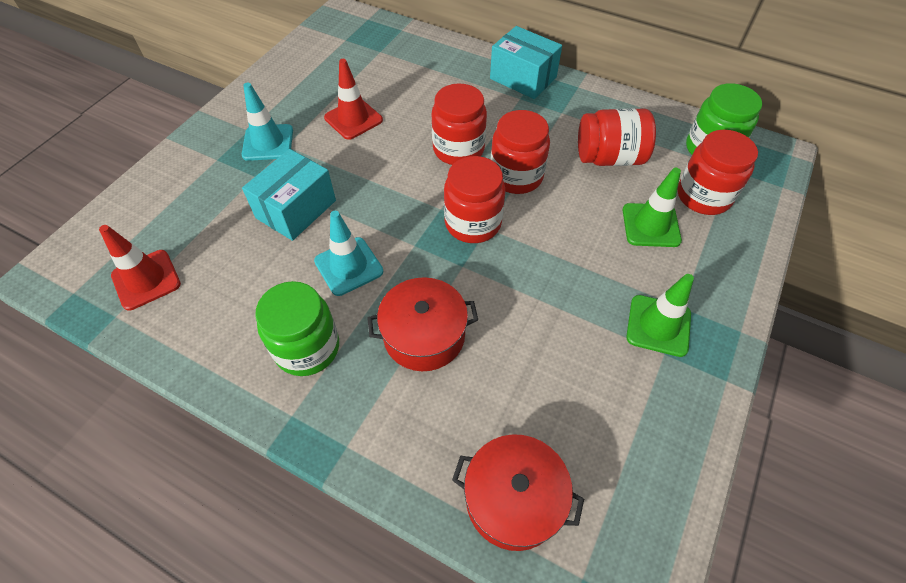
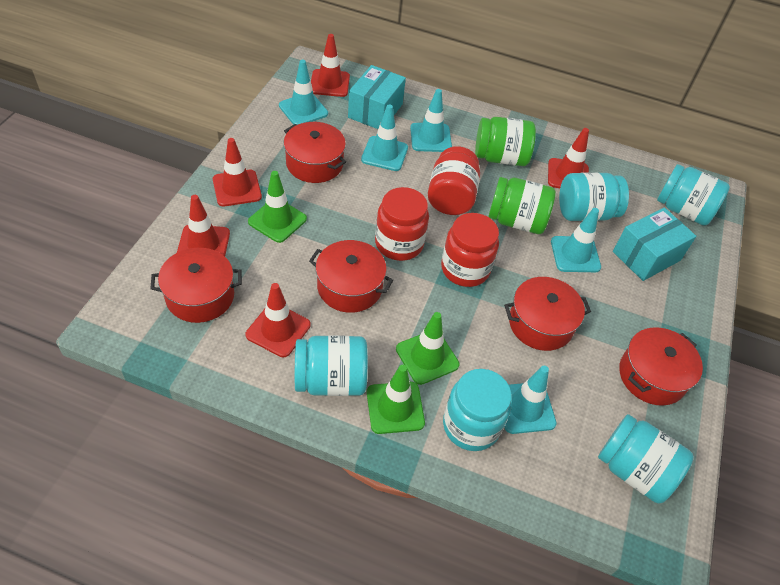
green traffic cone: [623,168,682,247] [626,274,694,357] = 2 -> [248,171,307,243] [367,365,425,434] [396,312,460,385] = 3
red jar: [432,83,487,165] [444,156,505,243] [490,110,550,194] [578,108,656,166] [677,130,758,215] = 5 -> [375,187,429,261] [428,146,480,215] [441,213,499,287] = 3
red pot: [367,277,478,371] [452,434,584,551] = 2 -> [150,248,242,323] [284,122,346,183] [309,240,393,313] [504,277,591,351] [619,327,703,406] = 5
red traffic cone: [99,225,181,310] [324,59,383,140] = 2 -> [177,195,230,256] [213,138,262,206] [245,283,311,357] [311,34,350,97] [548,128,589,188] = 5
turquoise jar: none = 0 -> [295,335,368,396] [443,369,512,451] [559,172,629,221] [598,414,694,504] [657,164,730,226] = 5
turquoise traffic cone: [242,83,293,161] [314,211,383,296] = 2 -> [279,60,328,125] [361,104,408,171] [410,89,452,152] [504,366,557,434] [551,208,601,272] = 5

